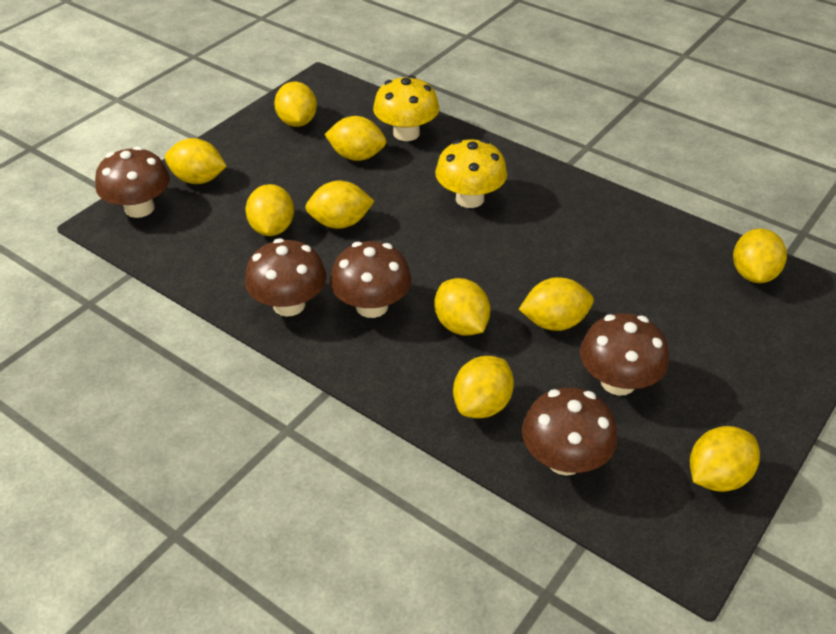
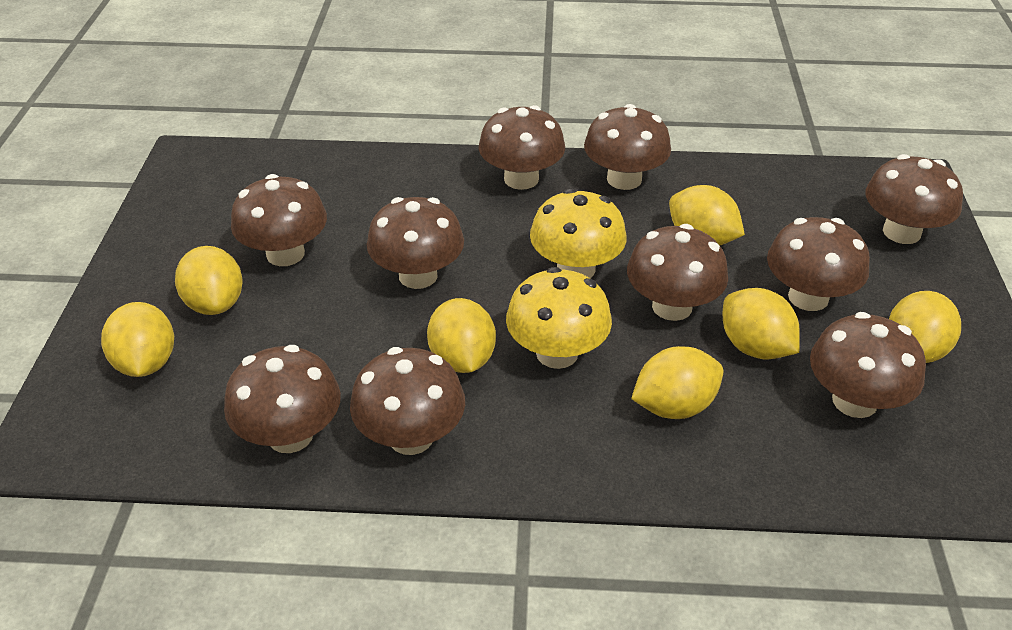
brown mushroom: [95,146,170,218] [245,238,326,317] [330,241,411,318] [522,387,618,475] [580,313,669,396] = 5 -> [224,345,341,453] [231,174,327,266] [350,347,465,455] [367,197,464,289] [479,105,565,190] [584,104,671,190] [627,224,728,321] [767,217,870,311] [810,312,926,418] [866,154,963,244] = 10
yellow lemon: [165,138,227,184] [245,184,294,236] [274,82,317,127] [305,181,374,229] [324,116,386,161] [434,278,491,336] [453,356,514,418] [519,277,594,331] [690,426,760,492] [733,228,787,283] = 10 -> [101,302,174,377] [175,246,243,315] [427,298,496,373] [631,346,723,419] [669,185,745,246] [723,288,800,359] [889,291,961,363] = 7

